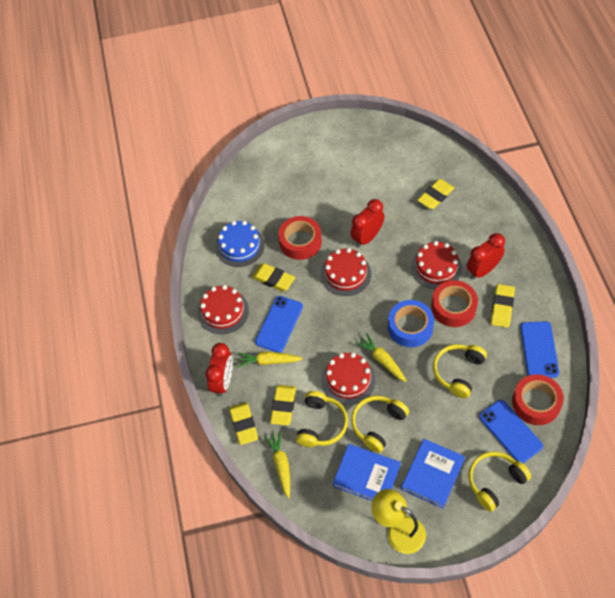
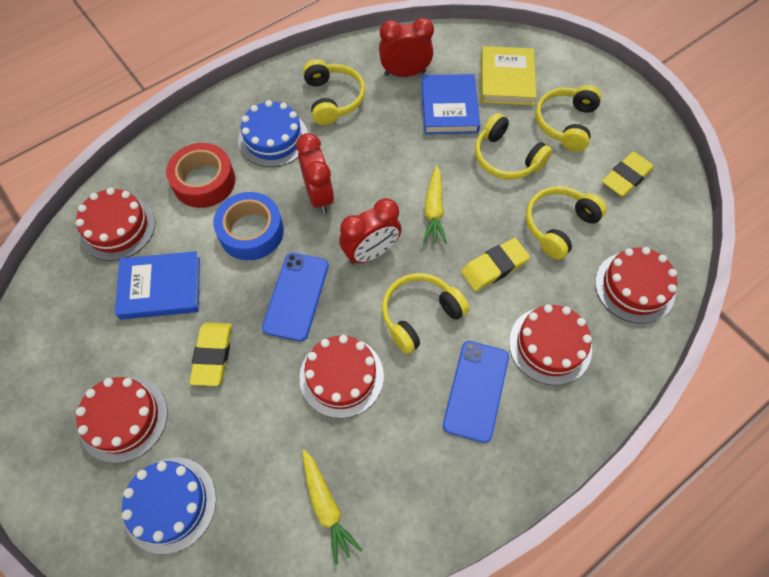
blue cake: [215,221,265,267] = 1 -> [122,457,216,554] [238,100,308,167] = 2
blue phone: [255,296,303,353] [479,400,543,463] [520,321,559,378] = 3 -> [262,253,329,341] [443,341,509,443] = 2
red cake: [197,285,249,334] [321,248,371,296] [321,353,375,405] [411,241,462,289] = 4 -> [76,188,155,261] [76,377,168,463] [299,335,384,418] [509,304,592,385] [595,247,677,324] = 5
red tape: [278,216,322,260] [431,280,478,327] [512,374,564,425] = 3 -> [166,143,235,208] = 1
yellow book: none = 0 -> [481,46,536,105] = 1
yellow carrot: [237,352,303,368] [264,431,290,498] [355,333,407,382] = 3 -> [302,449,362,565] [423,165,447,244] = 2
yellow eraser: [229,402,258,445] [252,263,295,291] [270,385,296,426] [418,179,454,209] [491,284,515,328] = 5 -> [189,323,232,386] [461,238,530,291] [602,152,654,197] = 3
yellow headphones: [296,391,348,447] [351,396,409,453] [433,344,487,398] [468,451,531,512] = 4 -> [303,59,365,125] [382,273,469,354] [475,113,552,180] [526,186,607,260] [535,85,602,152] = 5
yellow lamp: [372,489,426,554] = 1 -> none = 0

